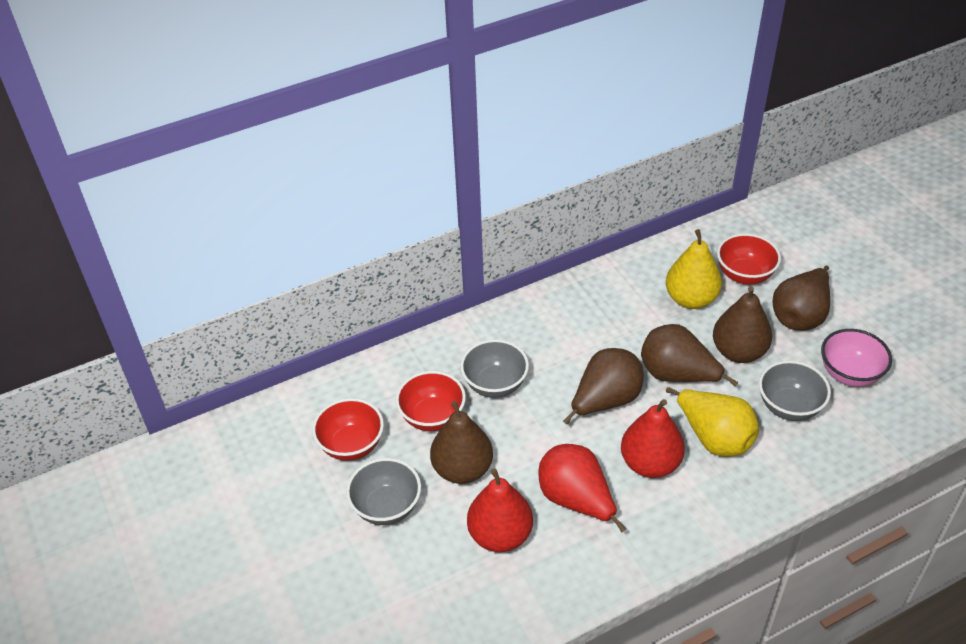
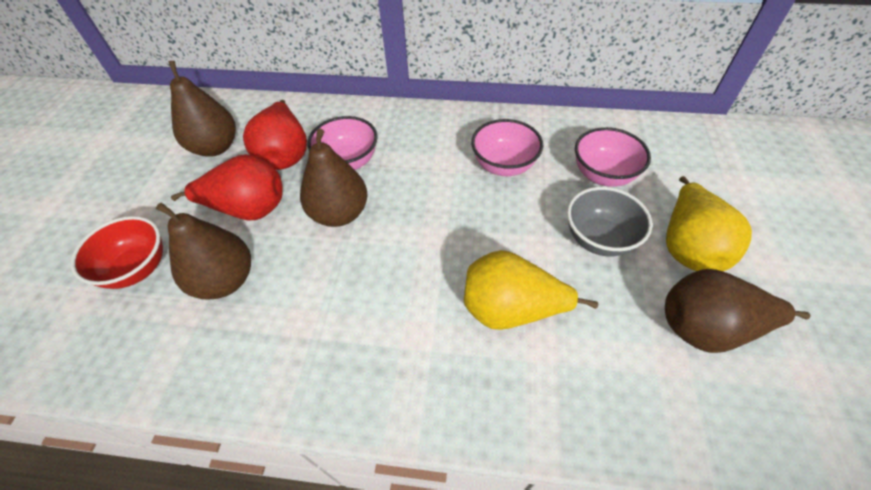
brown pear: [430,401,493,484] [563,348,644,425] [641,324,738,386] [713,286,772,363] [772,266,830,331] = 5 -> [156,203,251,300] [168,61,236,157] [300,129,368,227] [665,269,810,353] = 4
grey bowl: [346,458,421,525] [460,339,529,398] [759,360,831,421] = 3 -> [567,187,652,257] = 1
pink bowl: [821,329,892,387] = 1 -> [307,116,378,170] [471,119,543,176] [575,127,651,187] = 3
red bowl: [312,398,384,461] [396,371,466,431] [717,233,781,285] = 3 -> [71,216,163,289] = 1
red pear: [467,468,533,552] [538,444,626,533] [621,399,685,478] = 3 -> [171,154,283,220] [243,100,307,170] = 2

